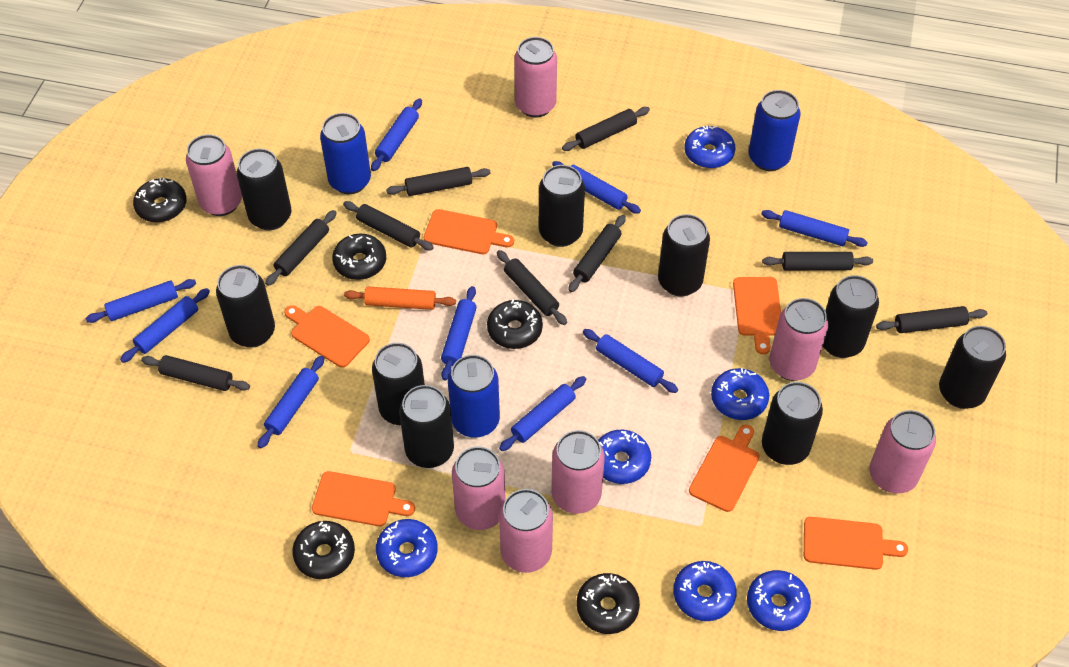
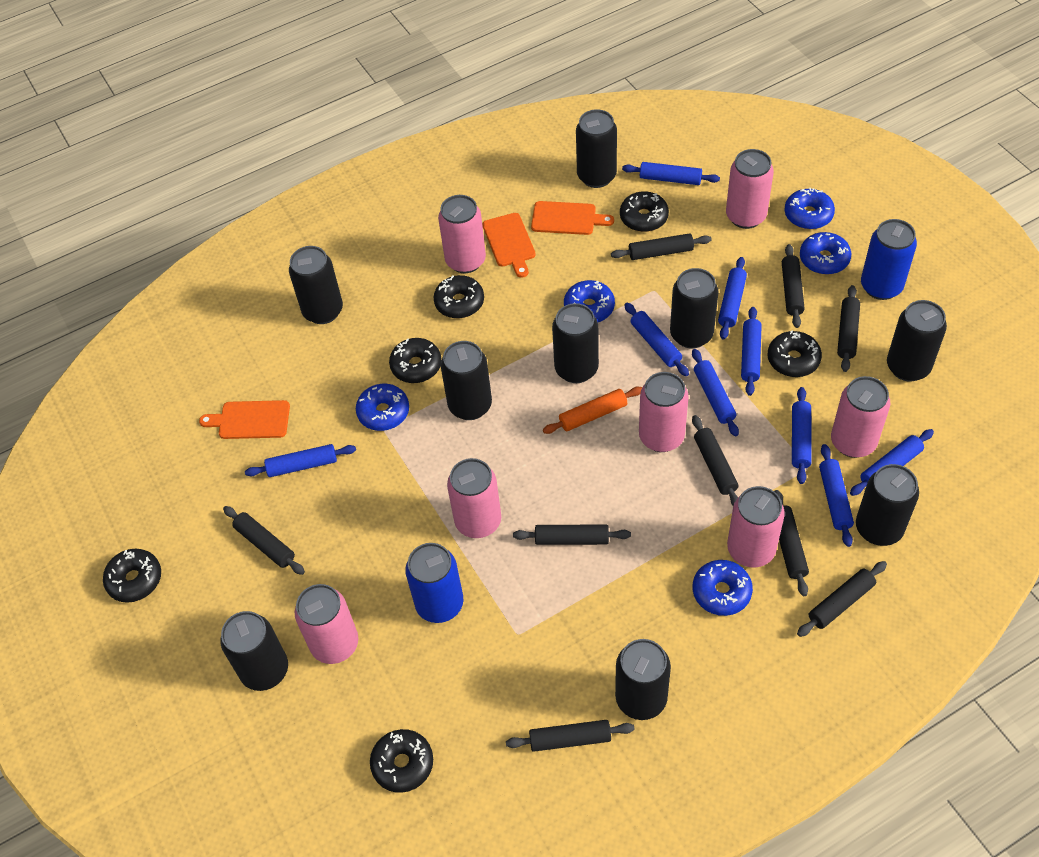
black donut: [133,178,187,223] [292,521,355,579] [332,234,386,280] [487,300,543,349] [577,573,640,634] = 5 -> [103,549,161,603] [370,729,433,793] [389,338,442,383] [433,275,484,318] [620,191,669,232] [767,330,822,377] = 6
blue can: [320,113,371,194] [448,355,500,438] [749,90,801,171] = 3 -> [405,543,463,623] [861,219,917,300] = 2
blue donut: [376,519,438,577] [598,430,651,484] [673,561,737,621] [684,126,736,168] [711,368,769,420] [747,570,811,631] = 6 -> [356,384,409,431] [564,280,615,322] [693,560,753,616] [784,188,835,229] [800,232,851,275] = 5
orange cutting board: [284,305,370,368] [312,471,415,526] [424,209,514,254] [689,425,760,512] [733,277,781,355] [804,517,908,570] = 6 -> [199,400,290,439] [482,213,536,278] [531,201,614,235] = 3

